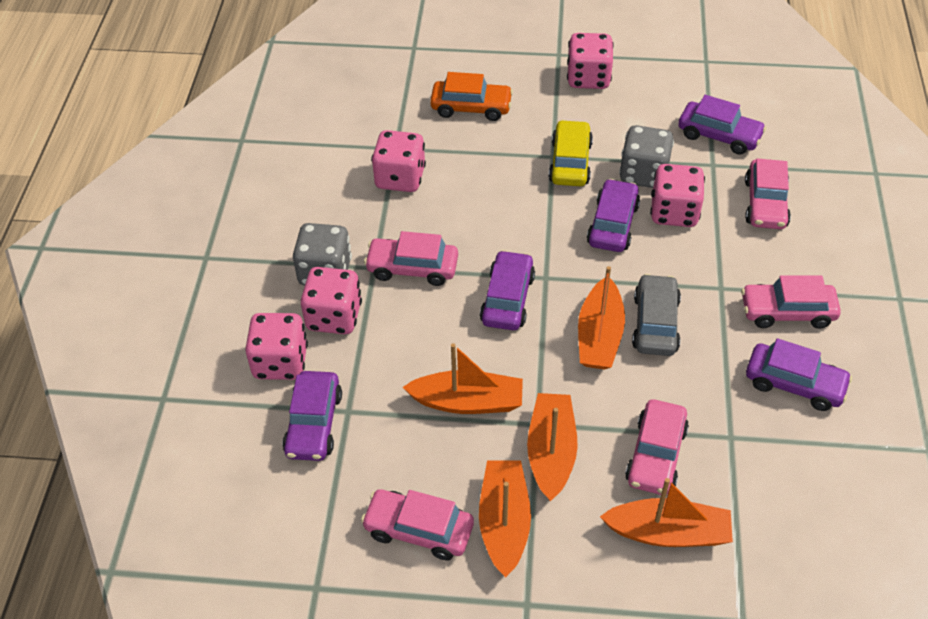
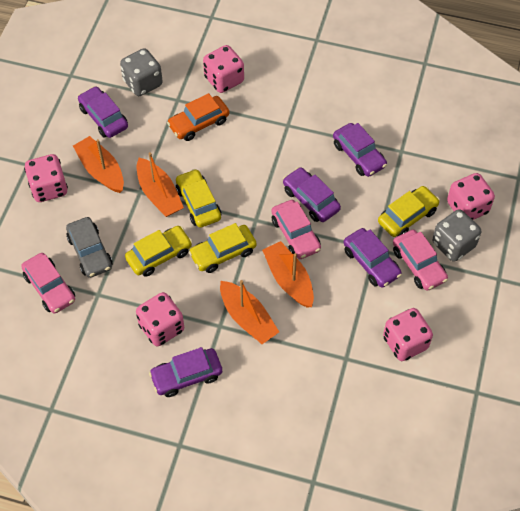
orange boat: [402,343,523,414] [479,460,531,577] [527,393,578,501] [578,266,625,370] [600,478,733,547] = 5 -> [73,136,124,193] [137,152,184,217] [220,280,279,344] [262,241,314,308] = 4
pink car: [361,489,474,560] [364,231,458,286] [625,399,689,495] [741,275,841,329] [745,159,791,229] = 5 -> [21,253,75,314] [271,200,321,259] [393,230,448,291] = 3
yellow car: [549,120,593,186] = 1 -> [125,226,192,277] [176,169,221,228] [189,223,257,273] [378,186,440,237] = 4

